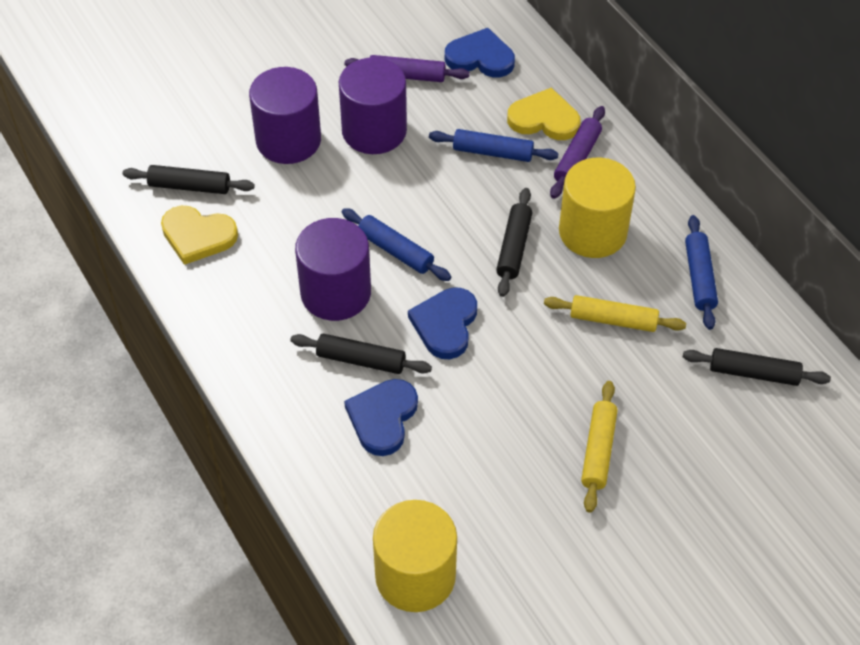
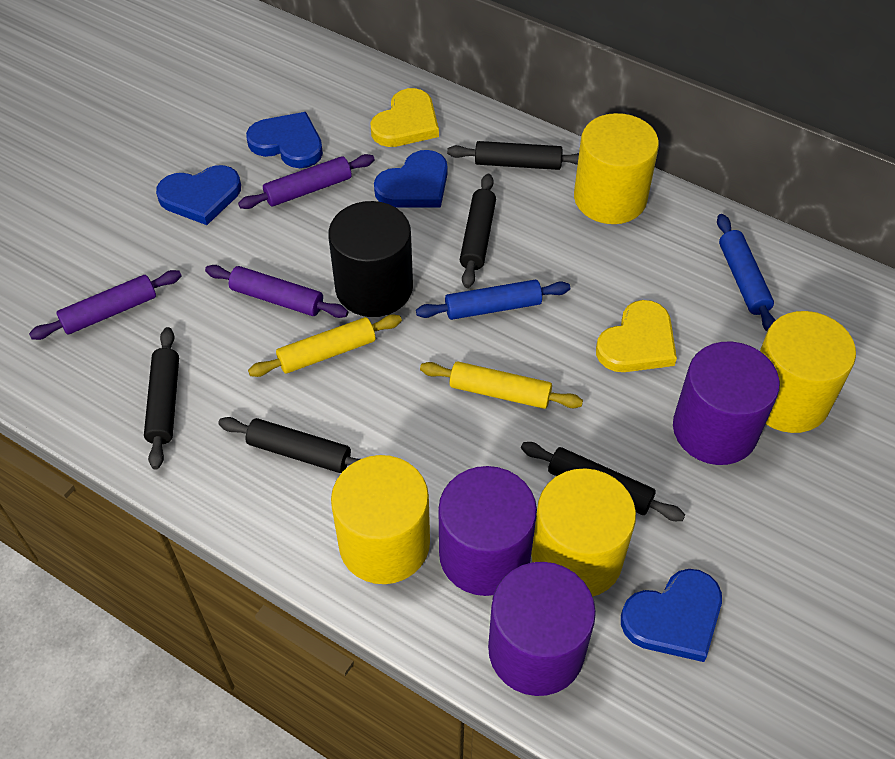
black cylinder: none = 0 -> [328,201,413,317] = 1
black rolling pin: [123,165,255,194] [290,334,432,374] [496,188,532,297] [683,348,831,386] = 4 -> [144,327,179,470] [218,417,360,473] [447,141,579,170] [460,174,496,288] [521,442,685,521] = 5
blue heart: [344,379,418,456] [408,287,477,359] [445,28,515,77] = 3 -> [156,165,241,225] [246,112,323,168] [374,150,447,208] [621,569,722,662] = 4
blue rolling pin: [342,208,451,281] [429,129,559,162] [685,215,718,330] = 3 -> [416,280,570,320] [717,214,776,331] = 2
purple rolling pin: [345,55,470,82] [550,106,605,199] = 2 -> [29,270,181,340] [205,265,348,318] [238,154,375,209] = 3
yellow cylinder: [373,500,457,612] [559,158,636,258] = 2 -> [331,455,430,584] [531,468,636,597] [574,113,659,224] [760,311,856,433] = 4

